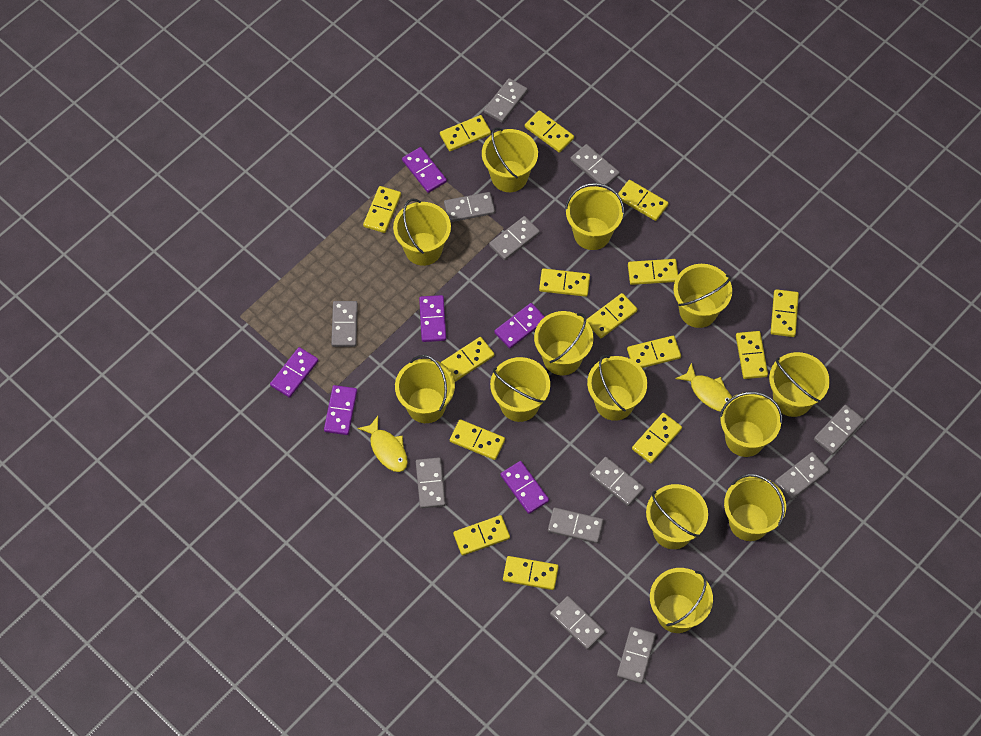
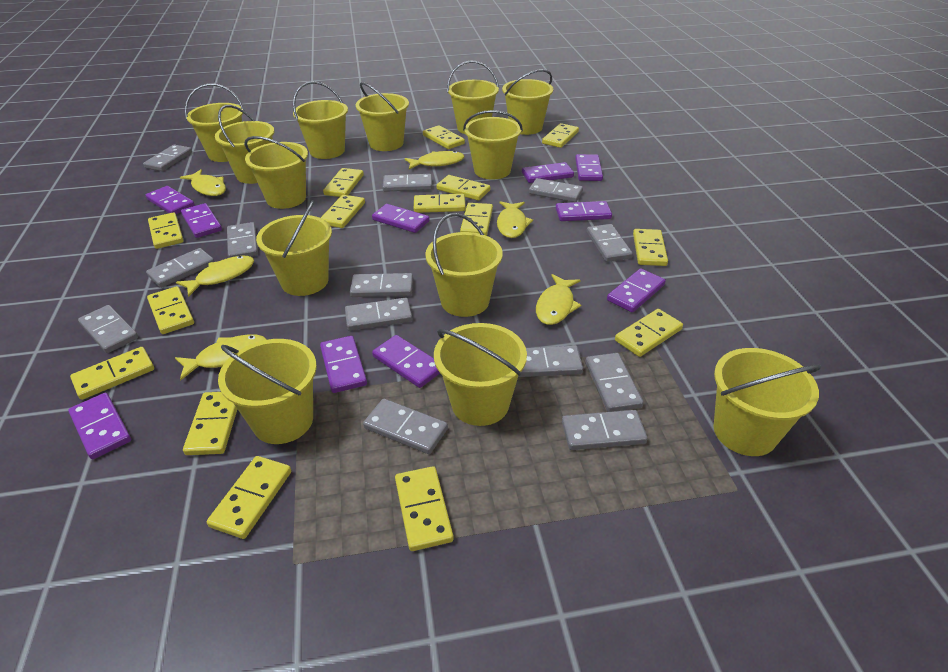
grey domino: [331,301,358,347] [416,457,446,508] [444,192,495,222] [484,78,528,123] [489,216,540,260] [548,507,604,543] [550,596,605,650] [570,144,620,188] [590,457,644,506] [617,627,656,684] [775,452,829,500] [814,405,864,455] = 12 -> [78,305,138,353] [143,144,192,171] [146,248,214,288] [227,222,258,258] [345,298,412,331] [350,273,413,297] [363,399,448,454] [383,174,432,192] [518,345,583,377] [529,178,583,202] [562,410,647,450] [586,353,644,412] [587,224,633,262] = 13
purple domino: [270,347,319,398] [324,385,357,435] [402,147,447,193] [419,295,446,342] [494,303,545,349] [500,461,549,514] = 6 -> [68,393,131,459] [146,186,195,214] [181,203,222,238] [320,336,367,393] [372,204,429,233] [372,335,440,388] [522,162,574,183] [556,201,612,221] [575,154,603,181] [607,269,666,312] = 10
yellow fish: [357,416,408,472] [675,363,732,412] = 2 -> [175,334,267,380] [176,256,254,297] [180,169,226,196] [405,151,464,169] [497,201,533,238] [536,274,581,325] = 6

